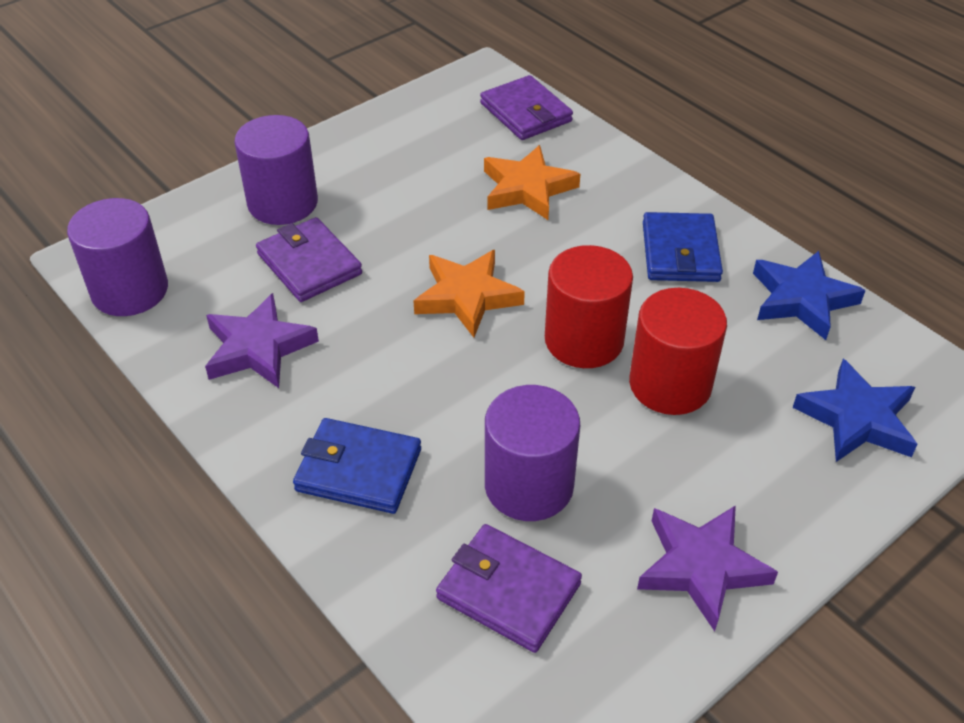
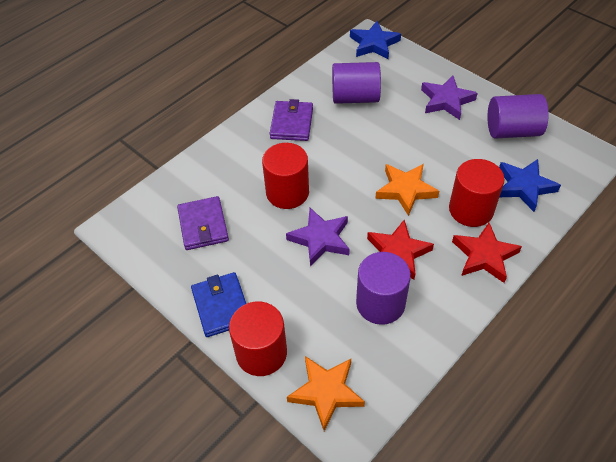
blue wallet: [293,418,421,514] [643,212,723,282] = 2 -> [191,272,246,337] = 1
purple wallet: [256,217,362,302] [436,524,582,653] [480,75,573,140] = 3 -> [177,196,229,250] [269,99,313,141] = 2
red cylinder: [545,245,633,368] [629,288,727,415] = 2 -> [229,301,287,376] [262,143,309,209] [449,159,504,227] = 3
red star: none = 0 -> [367,220,434,280] [452,223,522,283] = 2

